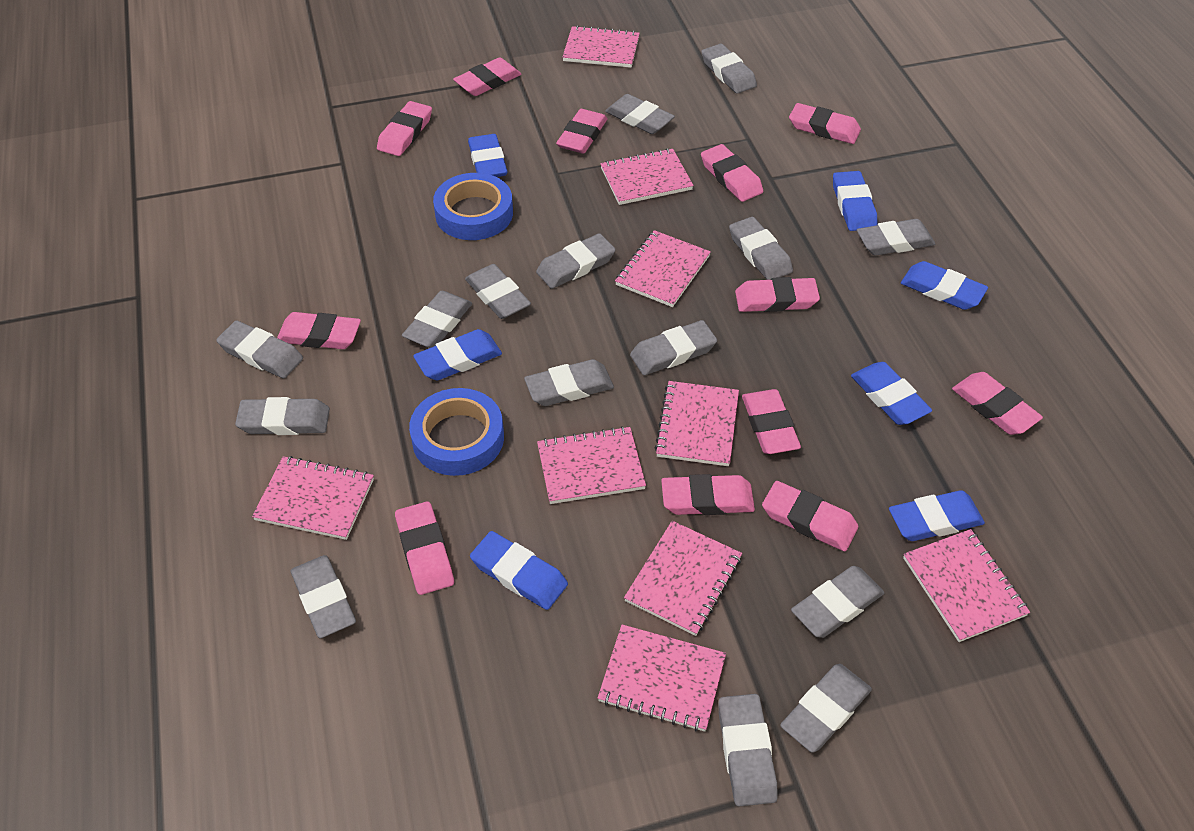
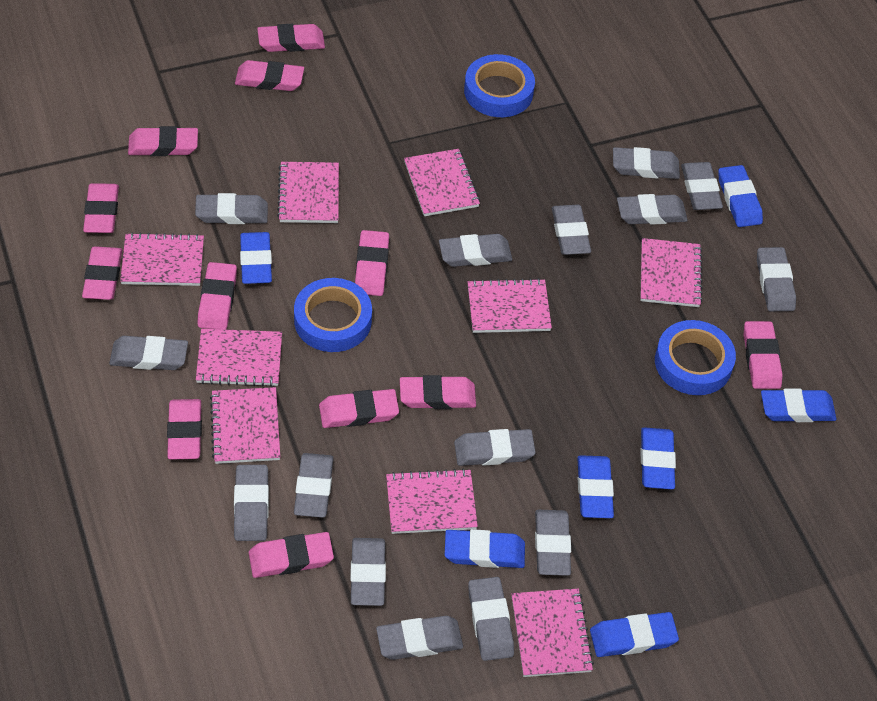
blue tape: [409,388,504,476] [433,173,513,240] = 2 -> [294,278,372,352] [464,54,535,117] [655,320,736,395] = 3

